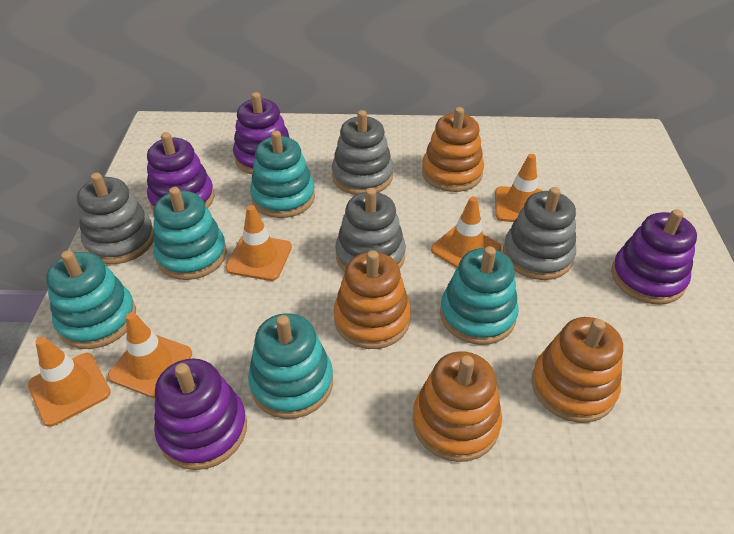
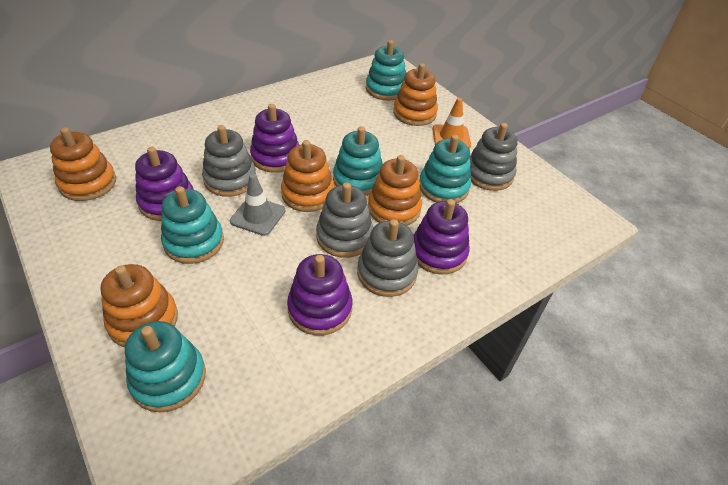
grey traffic cone: none = 0 -> [230,174,285,236] = 1
orange stacking toy: [334,250,411,349] [412,351,502,462] [422,107,484,192] [531,317,623,423] = 4 -> [50,127,116,201] [101,264,178,347] [281,140,334,212] [368,155,422,226] [393,63,438,126] = 5
orange traffic cone: [28,337,111,427] [108,312,192,398] [225,205,292,281] [431,196,501,268] [495,154,543,222] = 5 -> [433,98,471,148] = 1

